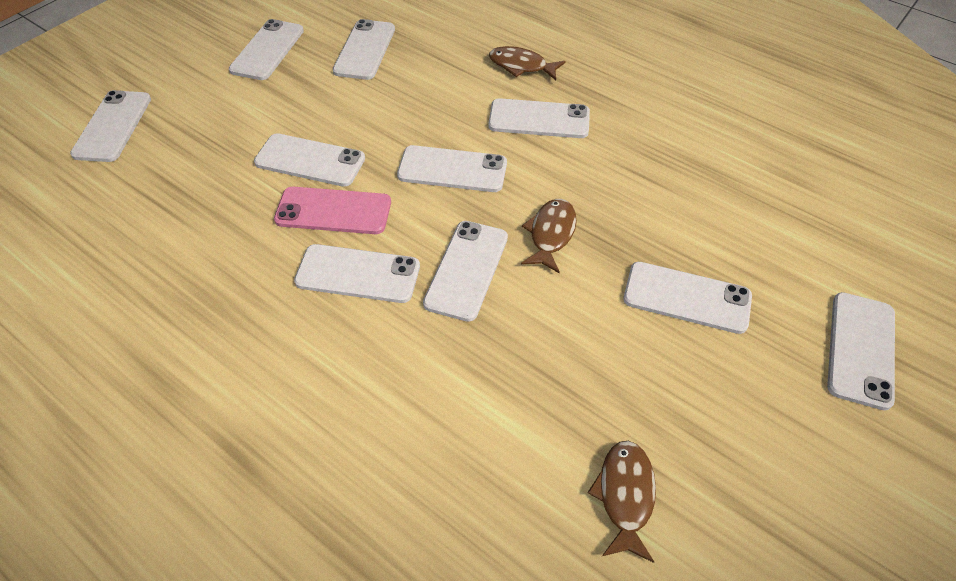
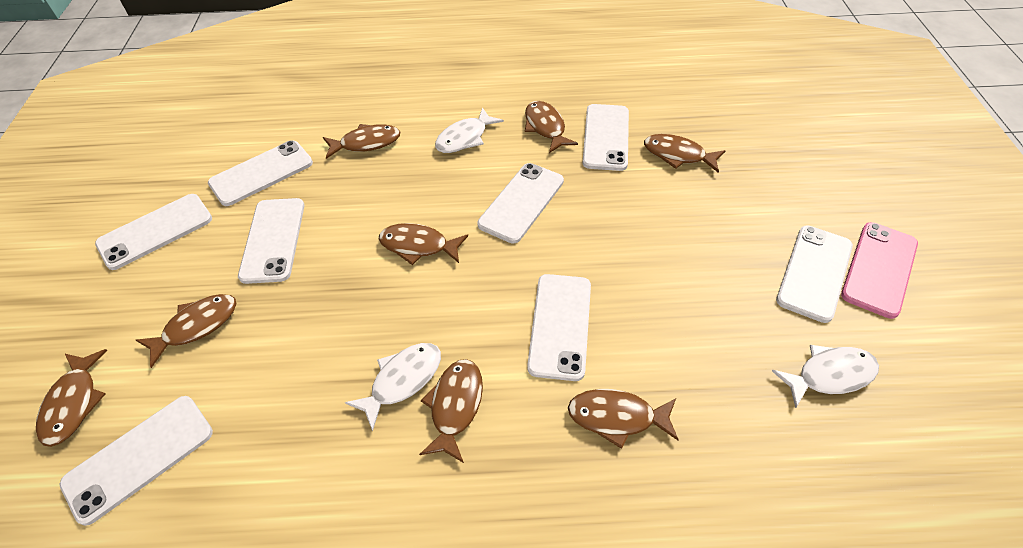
brown fish: [489,46,566,80] [521,199,577,273] [588,441,656,563] = 3 -> [36,349,108,447] [136,294,237,368] [323,124,400,159] [379,223,468,265] [419,359,483,463] [525,101,578,153] [568,389,679,449] [644,134,725,173] = 8
white fish: none = 0 -> [345,343,441,431] [435,107,504,153] [772,345,879,408] = 3
white phone: [70,90,151,162] [229,19,304,80] [254,133,365,187] [294,244,420,303] [333,19,395,80] [397,145,507,192] [423,221,508,322] [488,98,590,138] [623,262,752,334] [827,292,895,410] = 10 -> [60,396,213,526] [95,194,212,270] [208,140,313,206] [238,198,304,284] [477,163,564,243] [527,274,591,381] [583,104,629,171] [776,225,853,323] = 8

